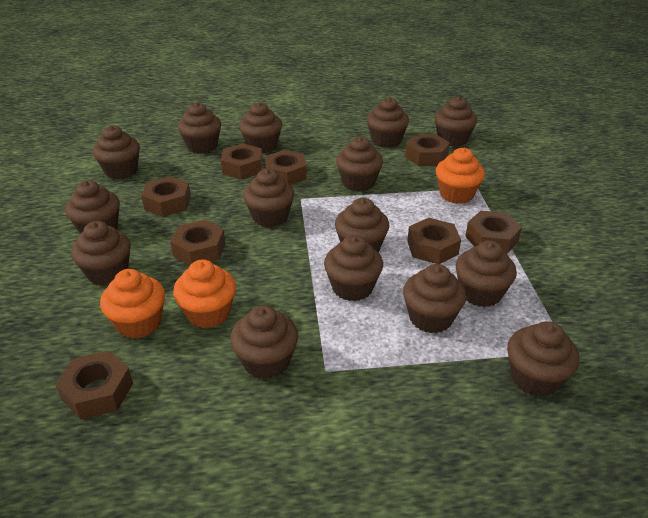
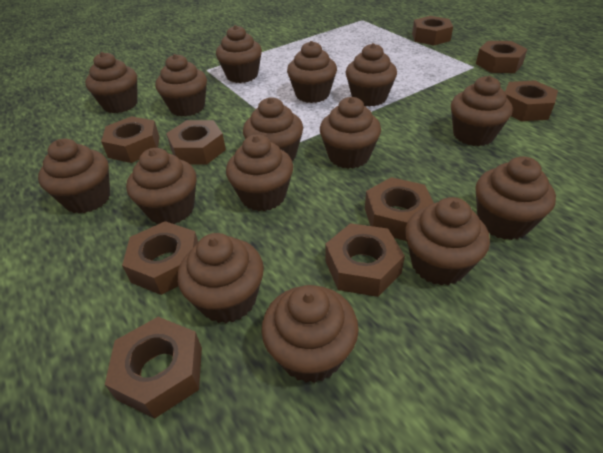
brown nut: [55,351,133,419] [141,176,191,217] [170,220,226,265] [221,143,262,179] [265,150,307,185] [405,134,450,166] [407,218,461,264] [465,211,522,254] = 8 -> [101,116,159,163] [105,317,202,419] [122,221,198,295] [166,120,226,165] [325,223,405,297] [365,177,434,241] [412,16,453,45] [476,41,527,73] [505,80,558,121] = 9
orange cupcake: [100,269,165,339] [173,259,236,328] [436,148,485,204] = 3 -> none = 0

